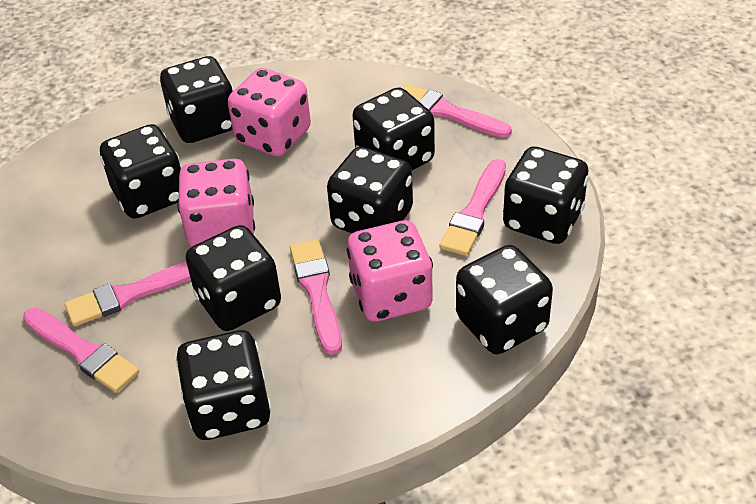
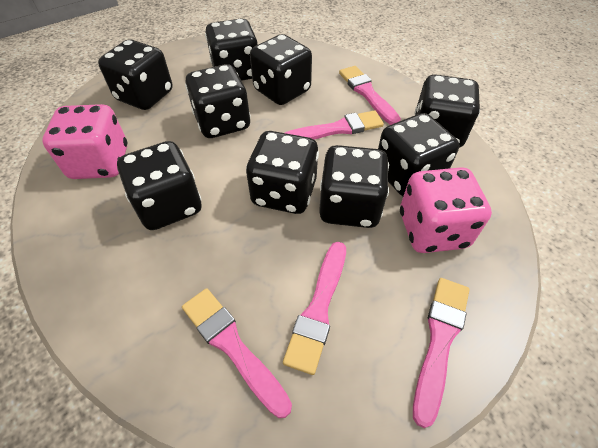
black dice: [100,124,181,219] [160,56,233,143] [176,330,271,440] [186,225,281,331] [327,147,413,233] [352,87,435,170] [456,245,553,354] [503,147,589,244] = 8 -> [98,39,173,110] [117,141,201,230] [185,64,251,138] [205,18,258,81] [246,131,319,214] [250,34,312,105] [319,145,389,228] [378,113,459,196] [414,74,480,148] = 9
pink dice: [177,159,255,247] [228,68,311,157] [347,220,433,322] = 3 -> [43,104,127,179] [400,167,492,253] = 2

